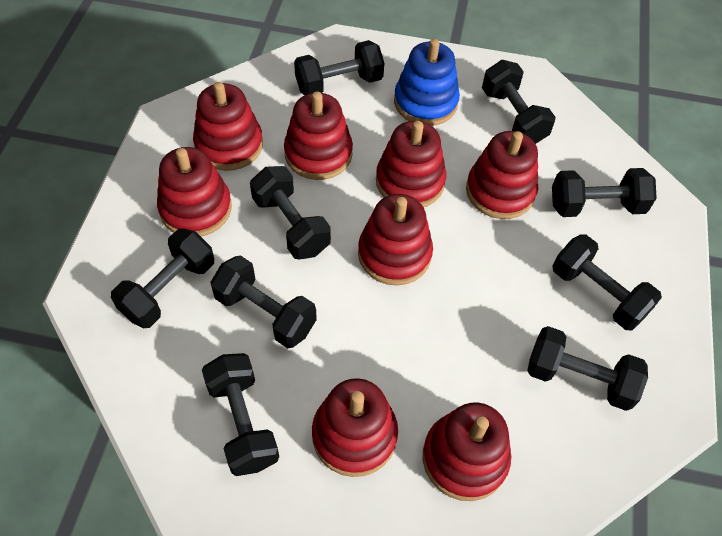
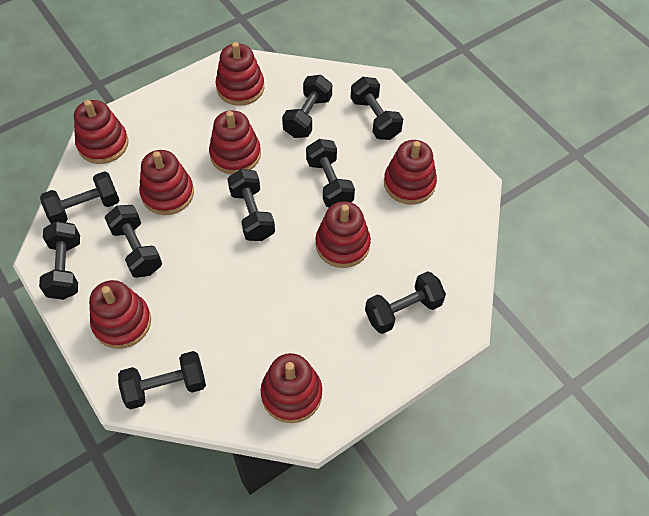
blue stacking toy: [394,39,460,126] = 1 -> none = 0

